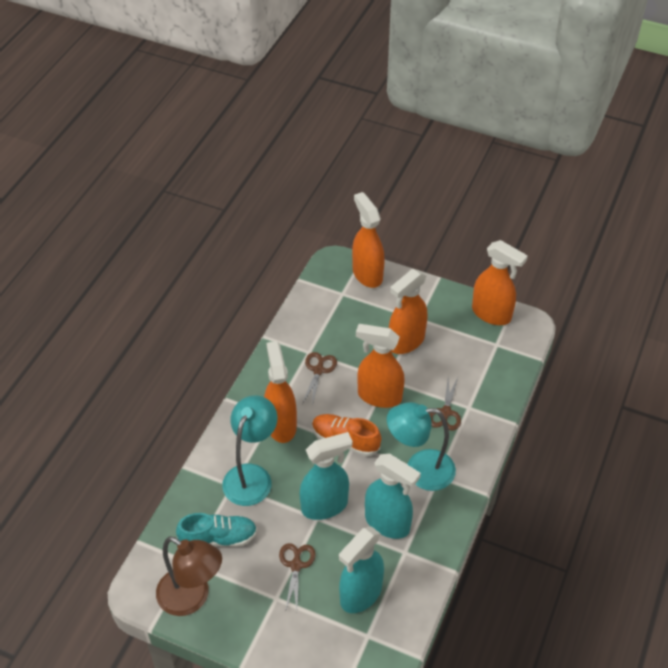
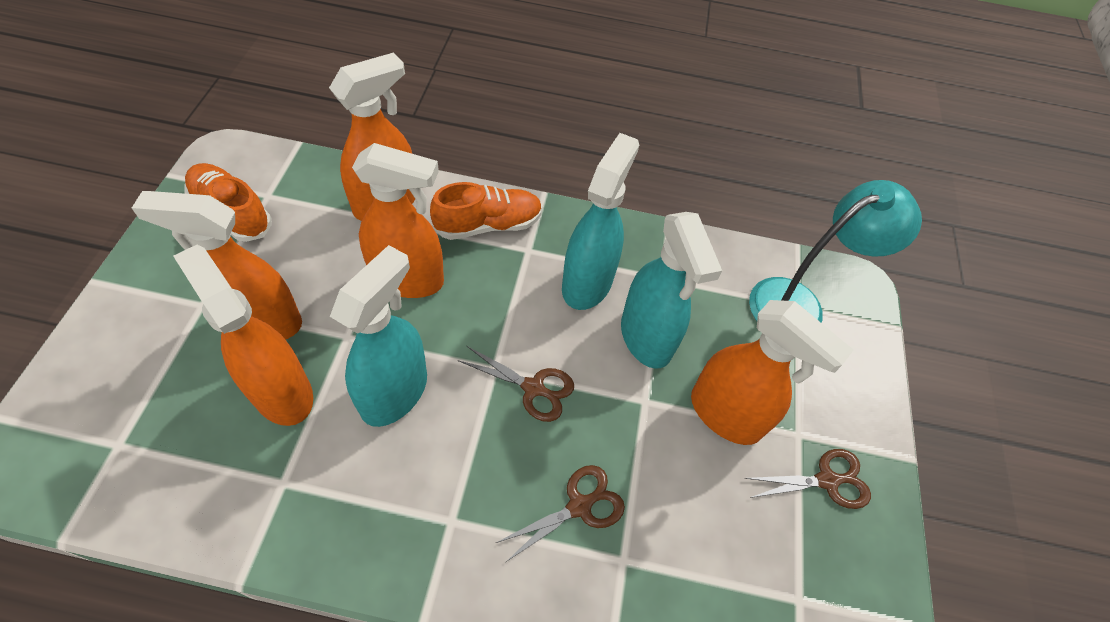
brown lamp: [156,536,222,616] = 1 -> none = 0
orange shoe: [312,414,381,456] = 1 -> [185,163,272,242] [430,182,542,240] = 2
turquoise lamp: [222,395,277,506] [387,402,456,491] = 2 -> [749,180,922,323] = 1
turquoise shoe: [176,513,257,547] = 1 -> none = 0

